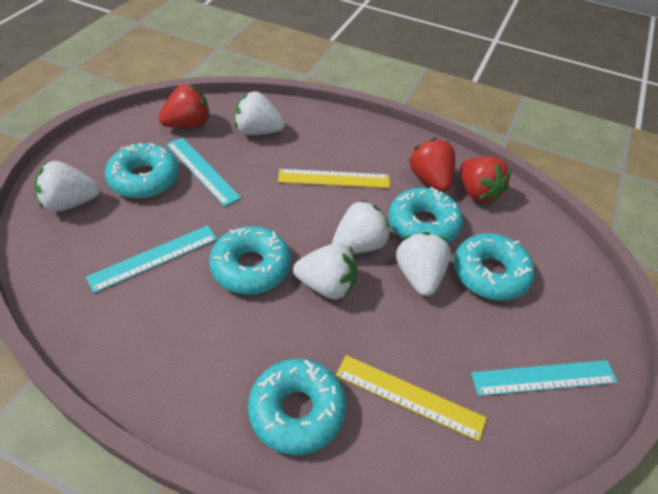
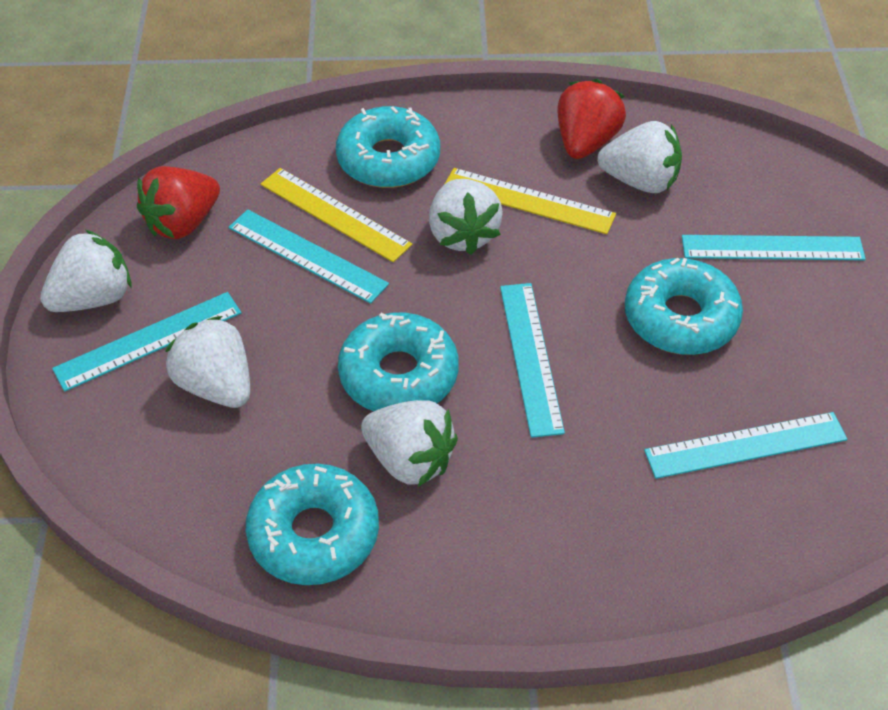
red strawberry: [158,84,210,128] [409,138,455,192] [460,156,512,204] = 3 -> [137,166,220,239] [557,79,626,159] = 2
turquoise donut: [105,143,179,198] [209,226,291,295] [248,359,346,455] [389,187,463,244] [454,233,535,301] = 5 -> [246,464,379,585] [336,106,440,188] [338,313,459,411] [625,258,743,355] = 4
turquoise ruler: [86,225,217,293] [166,137,241,206] [471,360,618,396] = 3 -> [52,292,241,392] [228,209,389,304] [500,283,565,438] [644,412,847,479] [682,235,866,260] = 5

